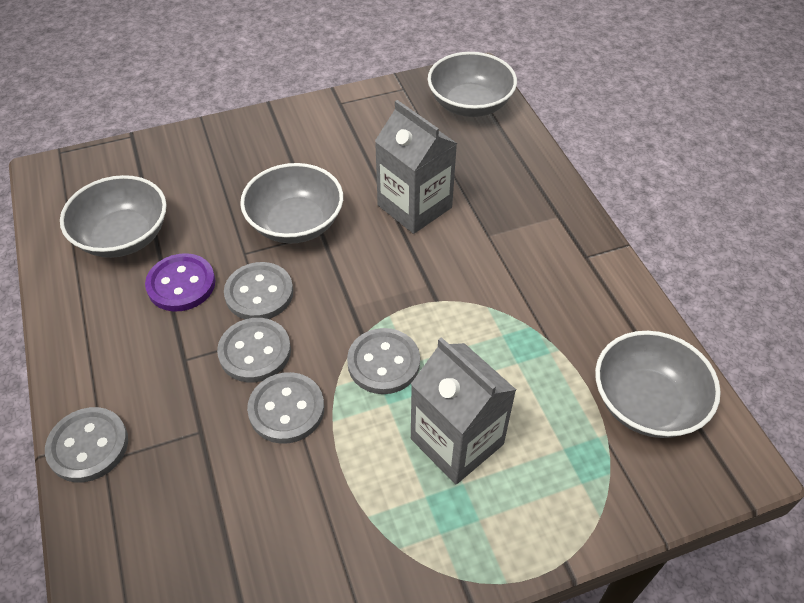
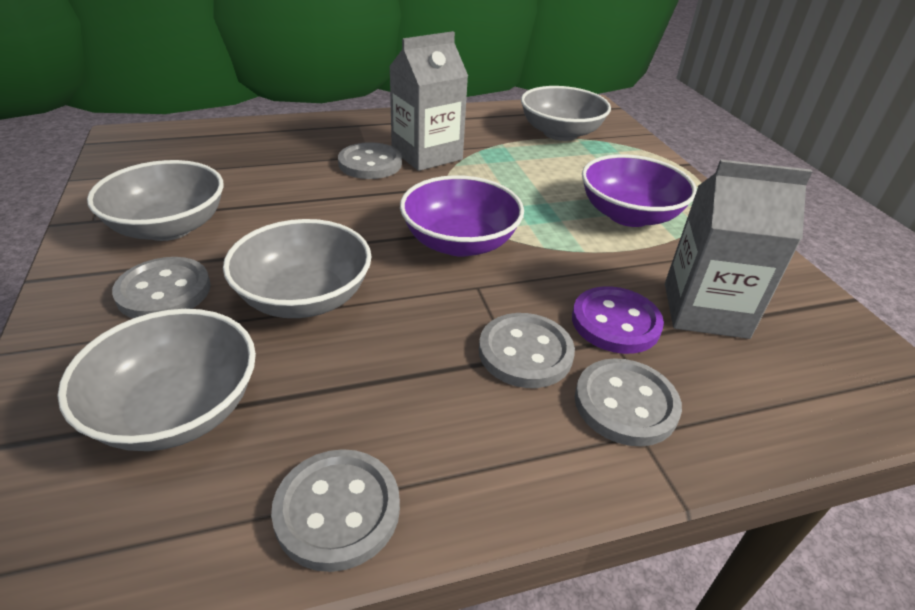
purple bowl: none = 0 -> [400,175,524,257] [582,154,697,227] = 2

